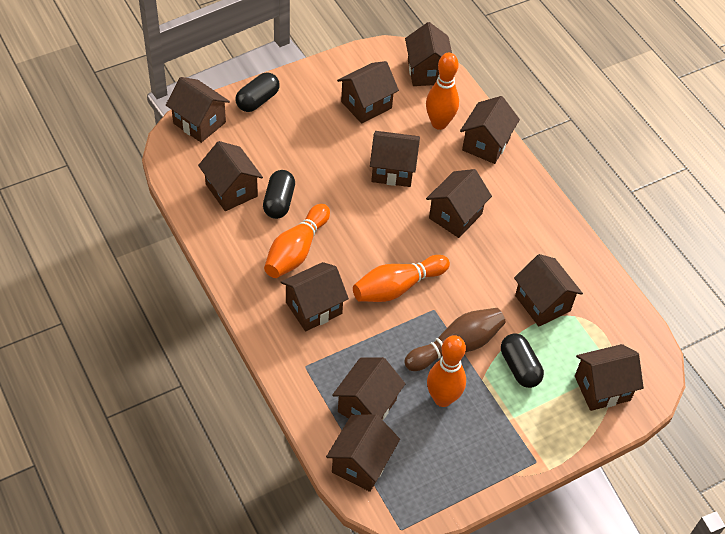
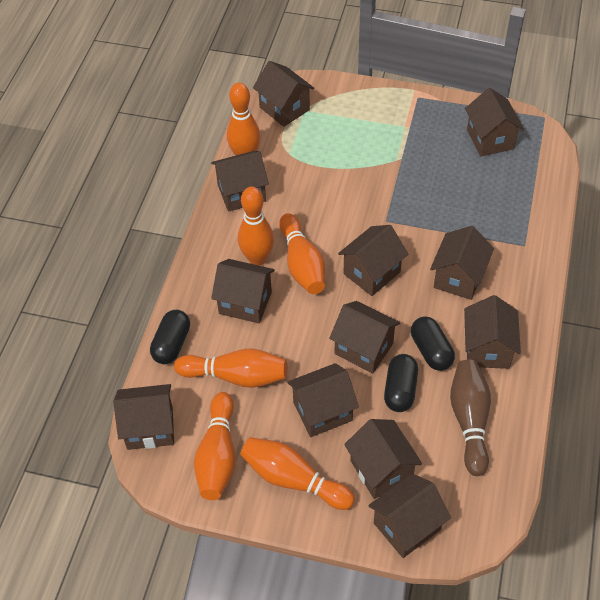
orange bowling pin: [264,204,330,278] [353,255,450,302] [426,53,459,130] [427,335,466,407] = 4 -> [174,348,288,388] [194,392,236,500] [227,83,261,156] [238,187,274,266] [240,437,355,510] [279,213,325,294] = 6

